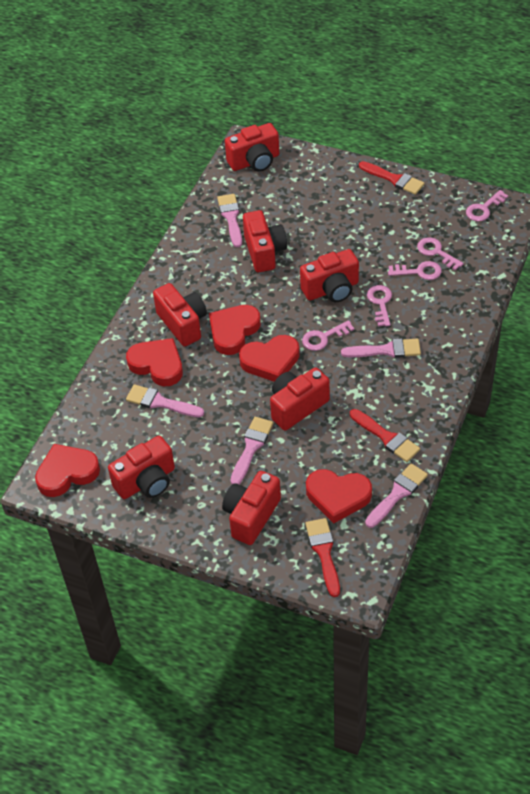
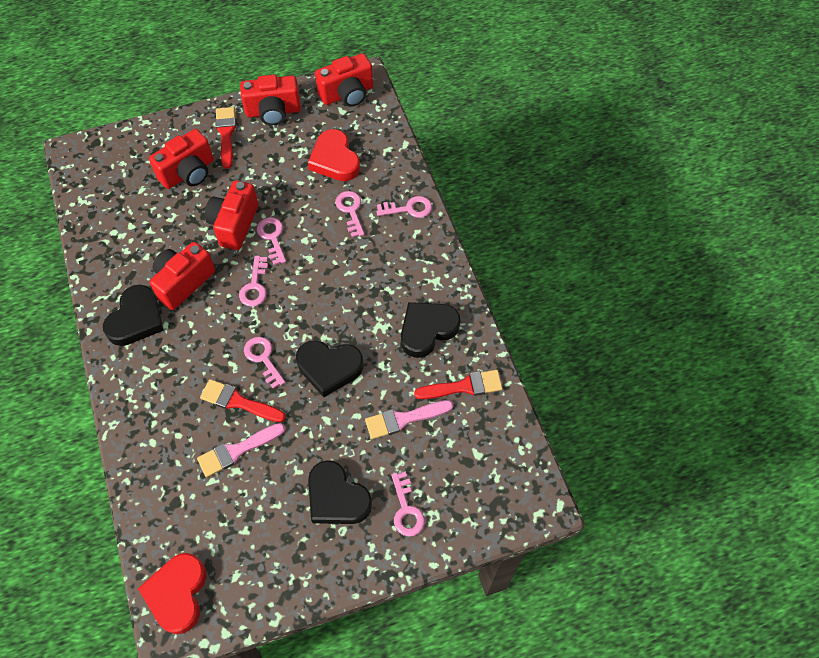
black heart: none = 0 -> [103,284,163,346] [296,340,363,397] [308,460,372,524] [401,302,460,358] = 4
pink brush: [126,384,204,418] [217,194,242,247] [230,417,273,484] [341,338,421,358] [365,463,428,528] = 5 -> [197,423,285,477] [365,400,453,439] = 2
pink key: [302,320,354,351] [367,285,392,327] [388,261,442,280] [417,237,464,271] [466,190,508,221] = 5 -> [239,256,268,307] [244,337,285,389] [257,217,286,265] [335,191,364,237] [377,196,432,218] [391,471,425,537] = 6
red camera: [108,436,175,499] [153,283,207,347] [222,471,281,545] [225,123,279,171] [243,210,287,272] [270,367,330,431] [300,249,359,302] = 7 -> [149,129,214,189] [149,242,215,310] [205,181,258,250] [240,74,301,125] [315,53,373,107] = 5
red heart: [35,444,100,497] [126,338,183,386] [209,305,261,355] [239,335,300,382] [306,469,372,524] = 5 -> [138,553,206,634] [308,129,360,181] = 2

